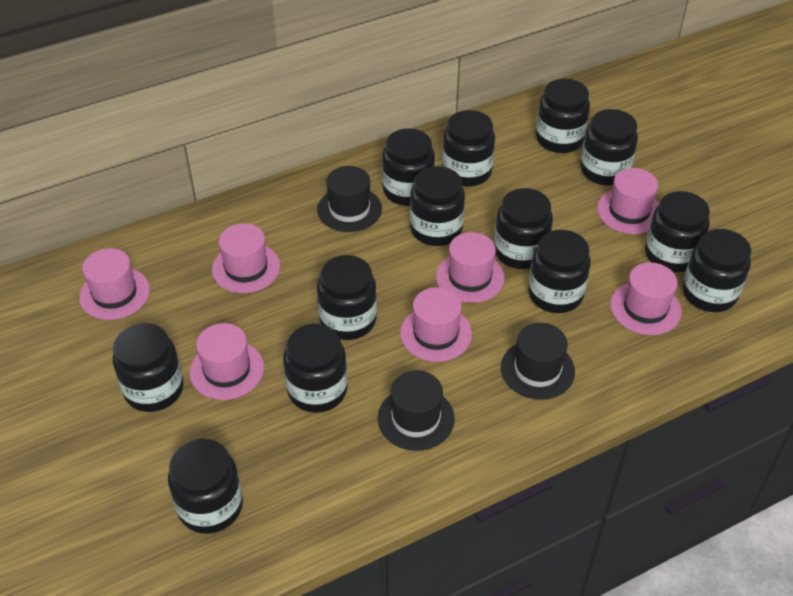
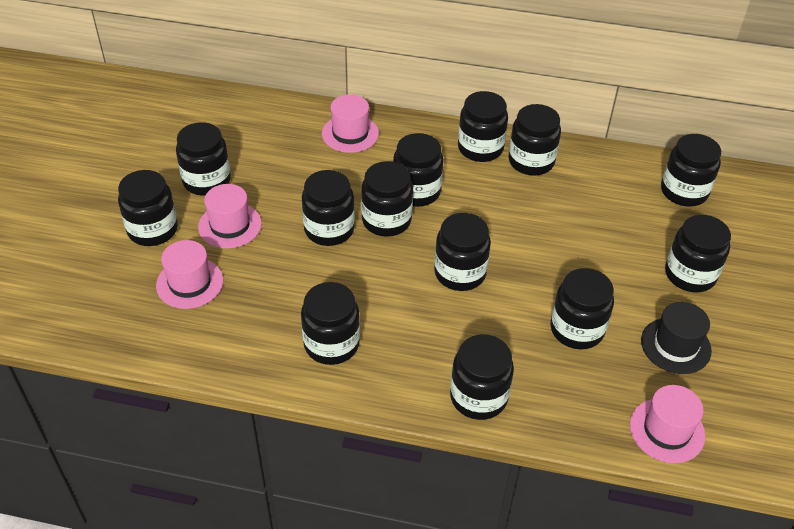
black hat: [317,166,382,232] [378,370,455,451] [501,323,575,400] = 3 -> [641,302,712,374] = 1
pink hat: [79,248,150,320] [190,323,264,400] [212,223,280,293] [400,287,472,362] [436,232,505,303] [597,168,659,234] [610,262,682,335] = 7 -> [156,240,223,309] [198,184,262,248] [322,95,379,153] [630,385,705,463] = 4

